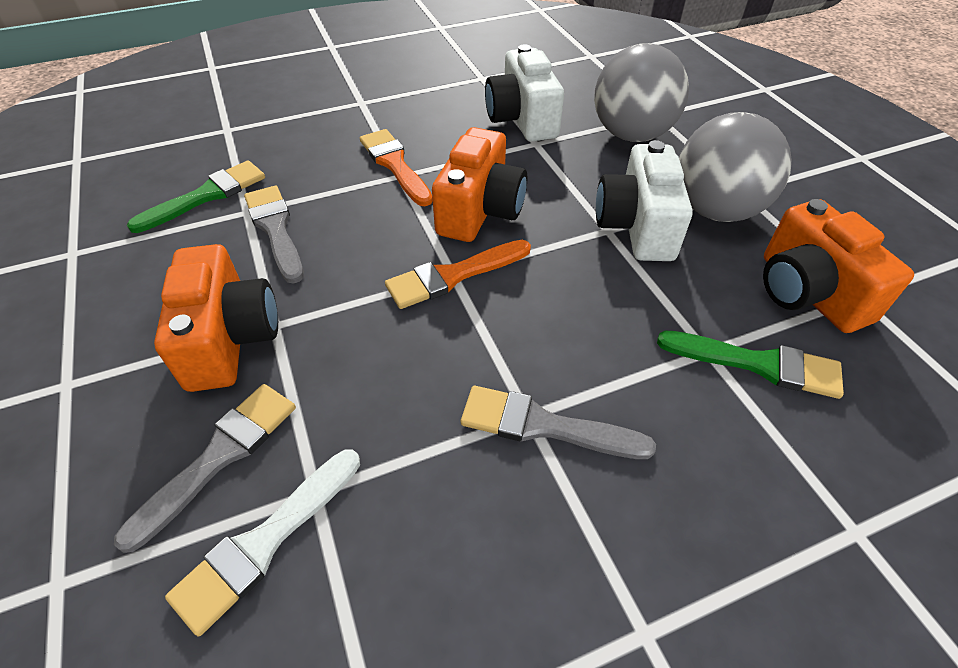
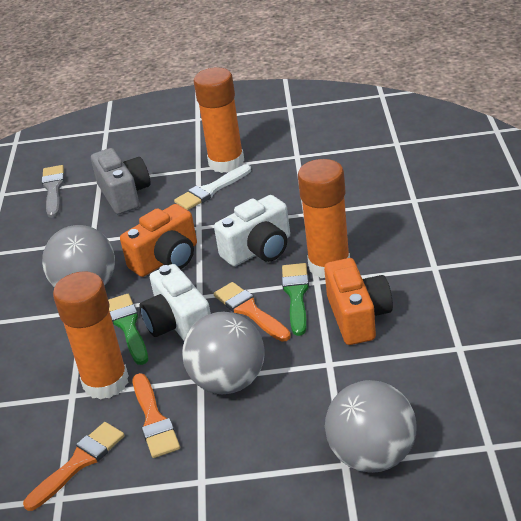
grey ball: [594,43,689,142] [679,112,792,222] = 2 -> [42,225,115,287] [182,312,264,394] [325,380,417,473] = 3
grey brush: [114,384,296,553] [244,186,304,284] [461,386,656,459] = 3 -> [42,165,65,218] = 1
grey camera: none = 0 -> [91,148,150,214] = 1
orange brush: [360,129,433,206] [385,240,531,309] = 2 -> [23,422,125,511] [133,373,180,458] [214,282,291,341] = 3
orange camera: [154,244,278,392] [432,127,527,242] [763,199,914,333] = 3 -> [120,204,197,277] [324,258,393,345] = 2
orange glue stick: none = 0 -> [53,271,129,400] [194,67,244,173] [298,159,350,278] = 3

